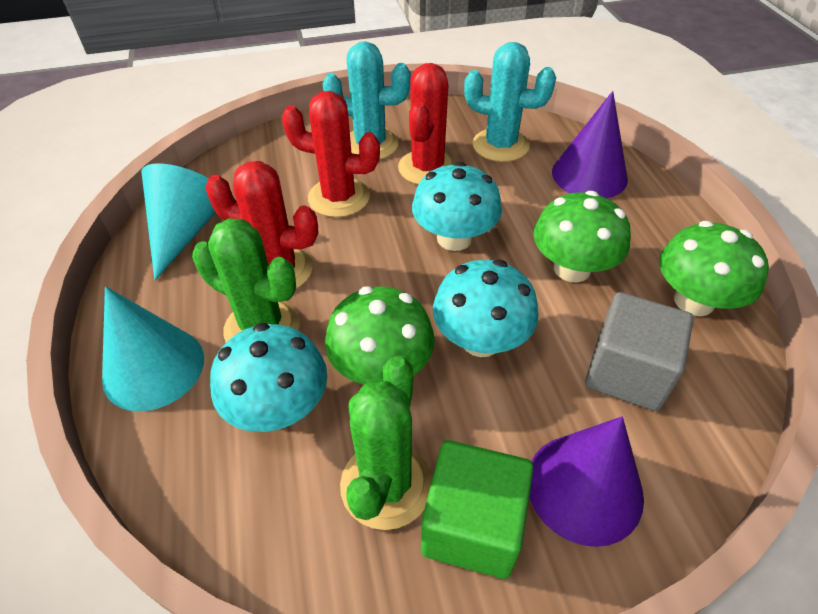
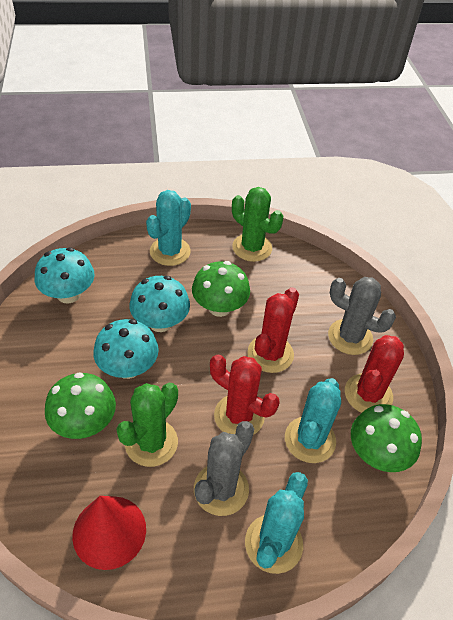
green cube: [421,440,533,579] = 1 -> none = 0
grey cactus: none = 0 -> [194,421,254,516] [328,277,396,355] = 2
grey cube: [585,292,694,411] = 1 -> none = 0
purple cone: [529,416,644,547] [552,91,628,198] = 2 -> none = 0
red cone: none = 0 -> [72,496,146,570] = 1
turquoise cactus: [323,41,411,160] [464,42,556,162] = 2 -> [146,190,191,266] [245,472,308,574] [285,378,341,463] = 3
turquoise cone: [102,286,204,411] [141,163,216,281] = 2 -> none = 0

